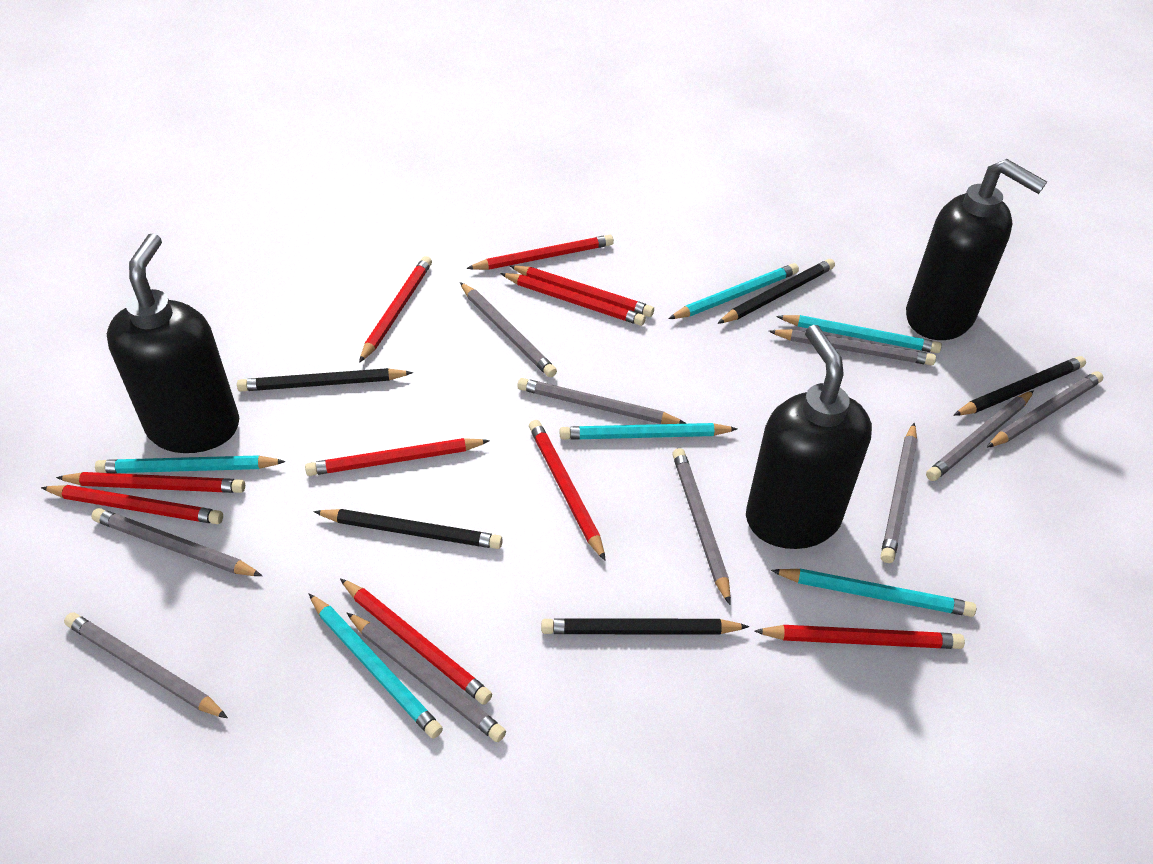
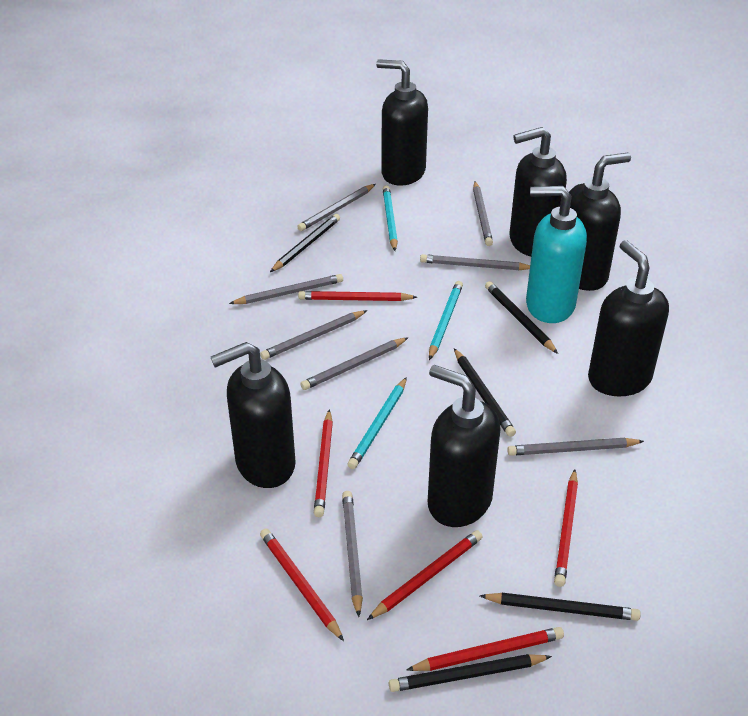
black soap dispenser: [107,233,239,453] [746,325,872,549] [906,159,1047,340] = 3 -> [211,342,296,488] [376,59,428,186] [428,365,501,527] [509,127,567,256] [569,153,631,291] [588,240,669,397] = 6
grey pencil: [64,612,228,718] [91,508,262,576] [347,613,506,742] [460,282,557,378] [517,378,687,424] [672,448,731,605] [769,329,936,365] [881,423,917,563] [926,390,1034,481] [986,371,1103,448] = 10 -> [229,274,343,304] [260,310,367,360] [297,184,376,231] [300,337,409,390] [342,491,363,617] [420,254,530,270] [473,182,493,246] [507,438,644,456] = 8
red pencil: [41,485,223,524] [56,472,245,493] [305,438,490,476] [340,578,492,705] [359,256,432,363] [466,235,614,270] [500,273,646,326] [510,265,654,317] [529,420,606,561] [754,625,965,649] = 10 -> [260,528,344,641] [298,291,417,301] [314,409,333,517] [367,530,483,620] [406,627,564,671] [554,469,578,587] = 6
turquoise pencil: [95,455,286,473] [309,594,443,739] [560,423,737,440] [668,263,799,319] [771,569,976,617] [776,315,942,353] = 6 -> [347,377,407,469] [383,185,398,251] [429,281,463,360] = 3
turquoise soap dispenser: none = 0 -> [526,186,587,323] = 1

